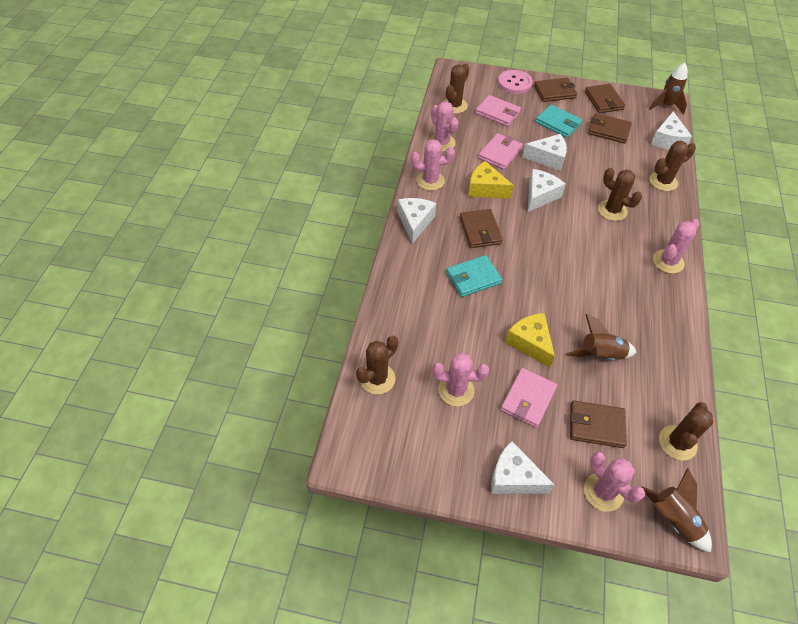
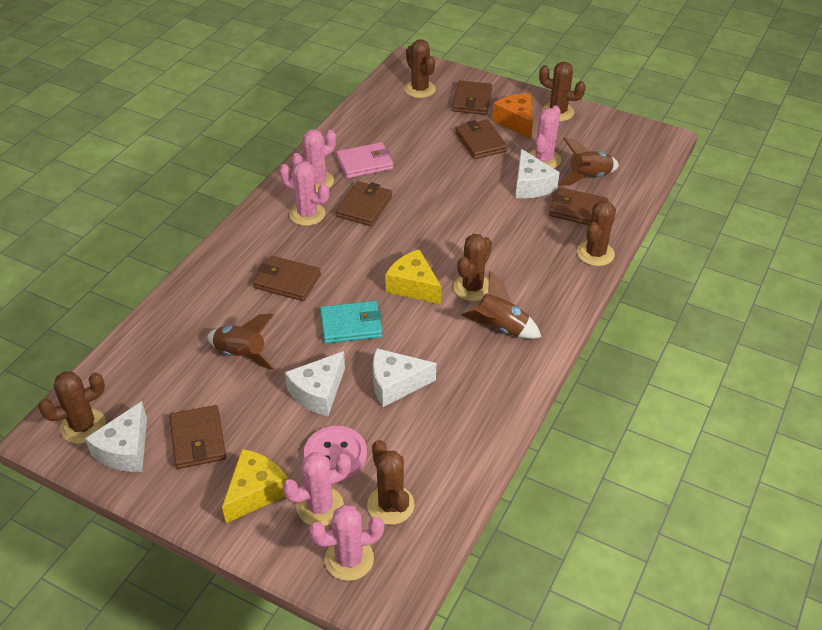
brown cactus: [356,335,398,395] [443,63,469,114] [598,168,642,221] [650,141,696,191] [659,402,713,460] = 5 -> [38,371,106,444] [367,440,414,525] [404,39,436,98] [453,234,492,301] [539,62,586,121] [577,200,616,266] = 6
brown wallet: [460,209,503,248] [534,78,577,102] [570,400,627,448] [585,84,625,113] [588,113,632,143] = 5 -> [169,405,226,469] [253,256,321,301] [336,181,392,226] [452,81,492,115] [455,120,507,159] [549,187,608,225] = 6
orange cheese: none = 0 -> [492,93,533,139] = 1
pink wallet: [475,95,521,127] [478,133,523,170] [501,368,557,428] = 3 -> [336,142,393,178] = 1
turquoise wallet: [446,255,502,297] [535,105,582,138] = 2 -> [320,301,382,344] = 1
white cheese: [398,198,436,244] [491,441,555,494] [522,134,567,171] [528,169,566,212] [651,111,692,150] = 5 -> [85,401,147,472] [285,351,345,416] [373,348,436,407] [515,149,560,198] = 4

